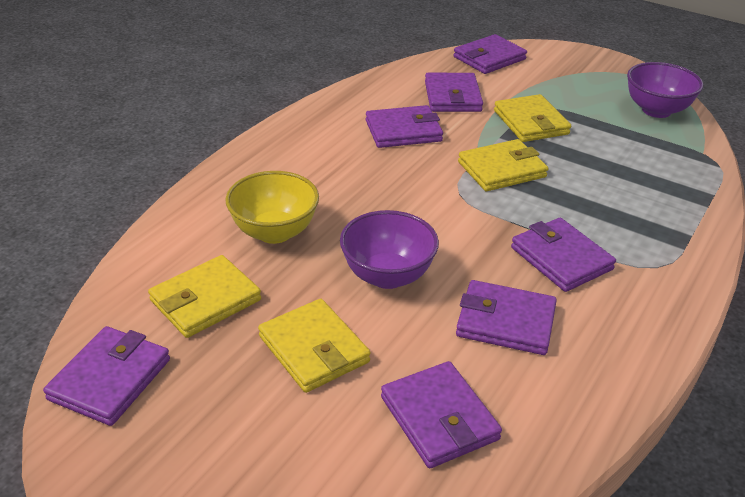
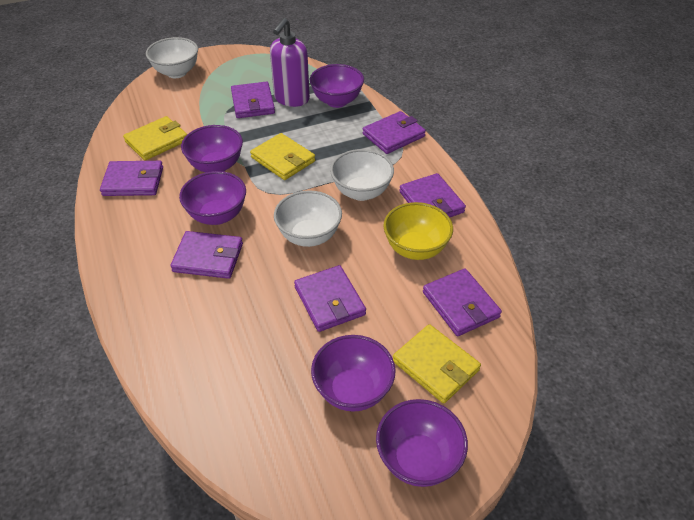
purple bowl: [340,210,439,289] [627,62,703,118] = 2 -> [179,171,246,225] [181,125,243,172] [310,64,364,108] [311,335,396,412] [376,399,468,487] = 5
purple soap dispenser: none = 0 -> [270,18,310,107] = 1
white bowl: none = 0 -> [146,37,198,78] [274,190,342,247] [330,149,394,201] = 3
yellow wallet: [148,255,261,338] [258,299,371,393] [458,139,549,191] [494,94,571,142] = 4 -> [123,116,187,161] [250,133,315,180] [393,324,481,403] = 3

